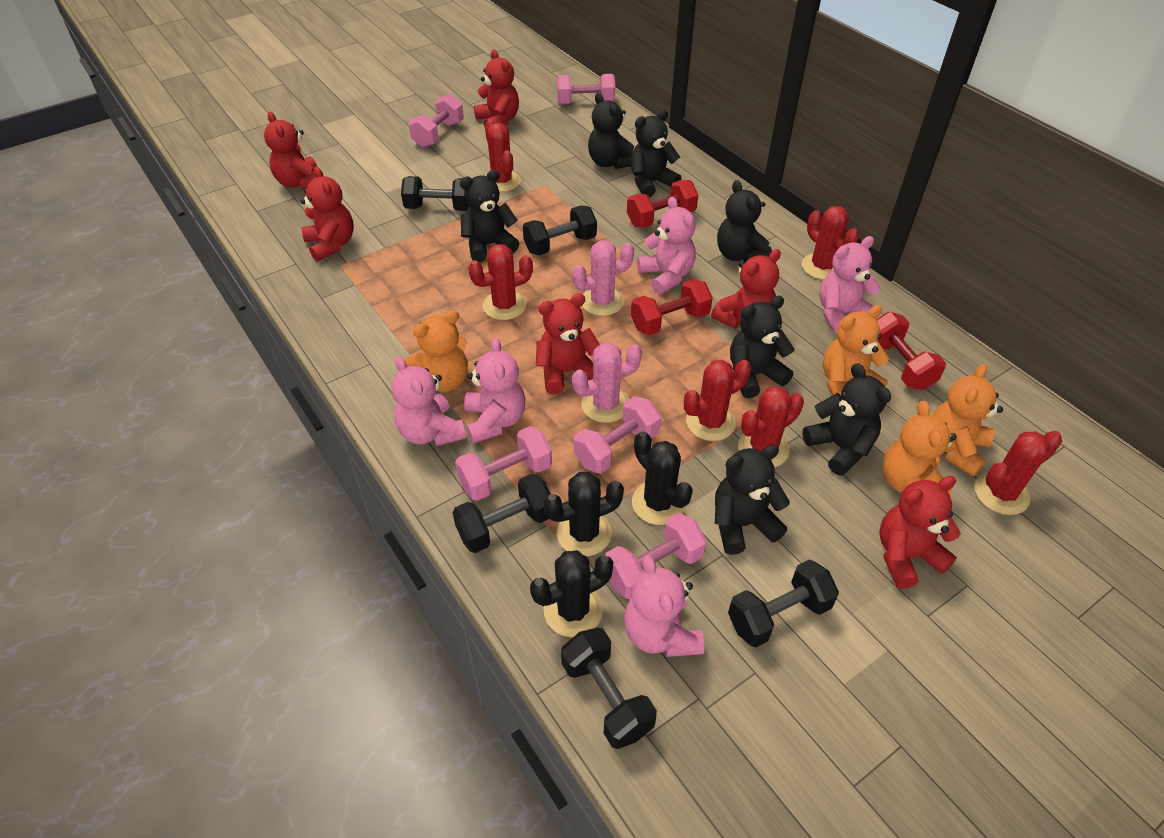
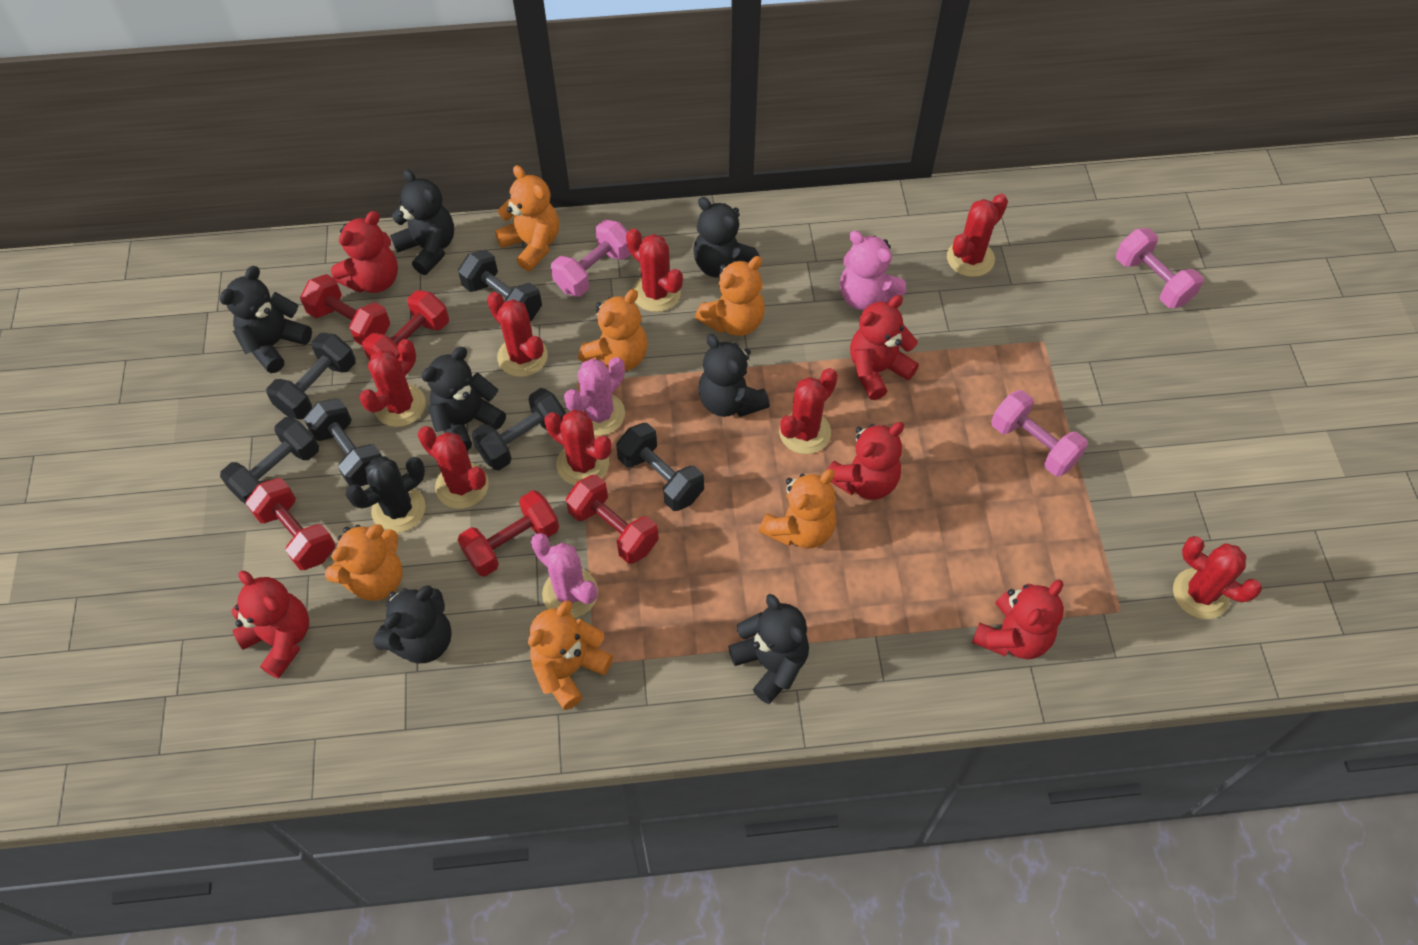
black cactus: [530,550,613,637] [544,472,624,556] [632,431,693,525] = 3 -> [345,456,426,533] = 1
black dumbbell: [401,176,469,211] [453,474,551,553] [523,206,597,255] [561,628,657,749] [728,559,839,647] = 5 -> [220,417,319,504] [266,333,356,420] [304,398,382,486] [458,250,542,321] [472,388,566,470] [616,423,704,511] = 6
orange teddy bear: [404,310,468,392] [823,305,889,395] [882,401,957,498] [932,364,1003,477] = 4 -> [325,525,402,601] [495,165,559,271] [528,600,613,710] [578,289,647,371] [695,256,765,336] [759,469,836,549] = 6
pink dumbbell: [409,94,464,148] [455,426,552,501] [557,74,615,104] [574,396,661,474] [605,513,707,599] = 5 -> [551,220,631,297] [991,390,1088,476] [1116,228,1203,308] = 3
pink teddy bear: [392,356,466,446] [464,337,525,444] [624,555,704,657] [637,197,696,294] [819,236,881,334] = 5 -> [840,231,906,311] = 1
red cactus: [468,244,533,320] [485,120,521,192] [684,360,751,441] [738,386,804,468] [802,206,859,280] [974,431,1062,515] = 6 -> [359,339,426,427] [418,426,489,509] [487,292,548,377] [544,410,611,485] [626,228,683,312] [779,368,838,454] [947,194,1008,277] [1173,536,1262,619] = 8
red dumbbell: [627,180,698,228] [631,279,713,335] [876,312,946,390] = 3 -> [246,478,336,570] [300,274,390,345] [362,290,449,360] [458,490,559,577] [566,475,659,564] = 5
red teddy bear: [264,112,323,190] [300,166,354,262] [474,49,519,127] [536,293,600,394] [711,249,781,329] [879,476,961,589] = 6 -> [232,571,309,679] [331,211,398,293] [827,422,904,500] [850,295,919,400] [972,580,1064,659] = 5

